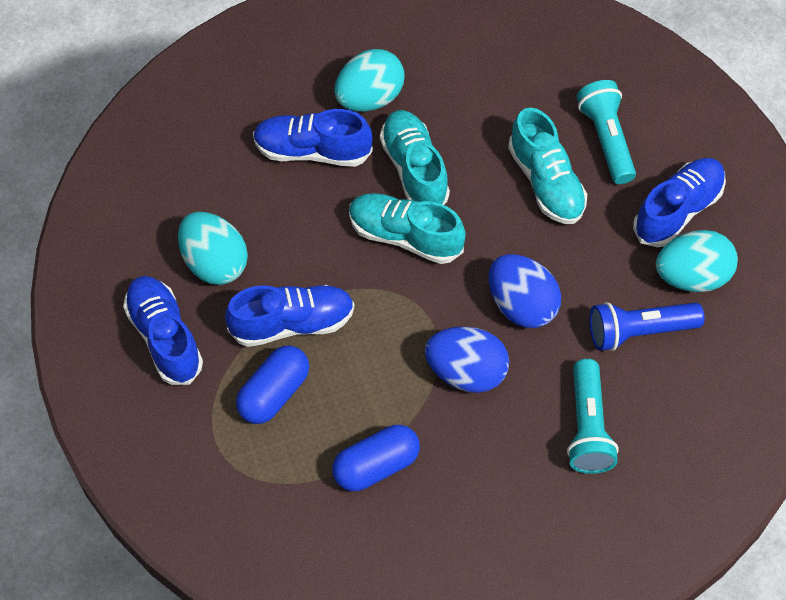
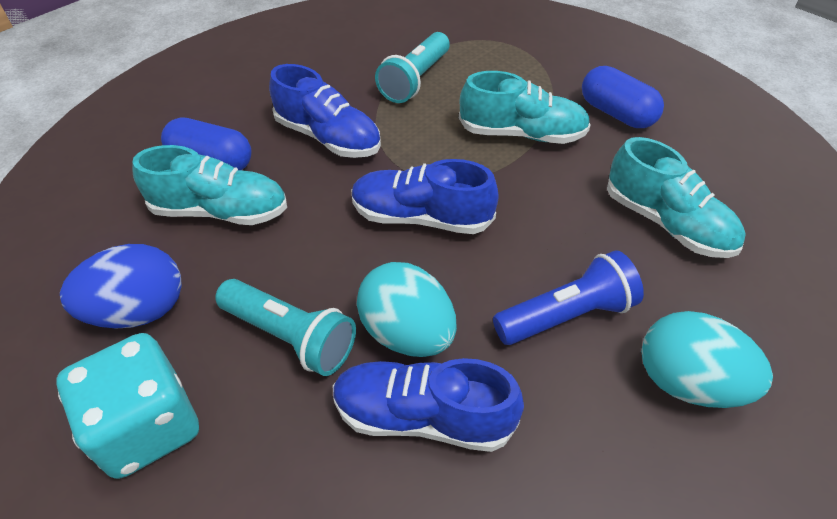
blue egg: [425,326,509,393] [489,254,561,328] = 2 -> [60,244,182,329] = 1
blue shoe: [123,276,203,385] [225,285,355,347] [253,109,373,167] [633,158,726,247] = 4 -> [269,64,381,158] [333,358,524,452] [351,159,499,234] = 3
turquoise dice: none = 0 -> [56,333,199,479] = 1
turquoise egg: [178,212,248,285] [334,49,405,112] [656,230,738,292] = 3 -> [357,262,457,357] [641,311,773,408] = 2

